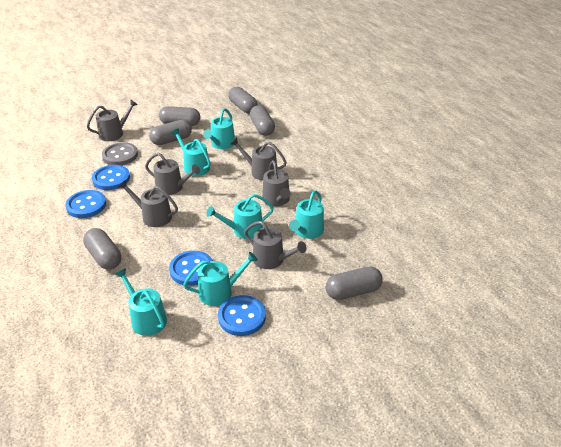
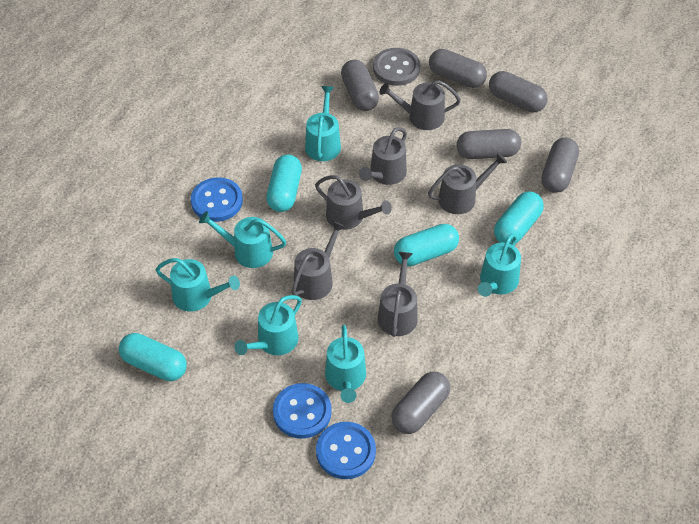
blue button: [65,190,106,218] [92,165,130,190] [169,251,213,286] [218,295,266,336] = 4 -> [191,177,243,222] [273,383,332,439] [316,422,376,479] = 3
turquoise capsule: none = 0 -> [119,333,187,381] [266,155,302,212] [394,224,459,266] [494,191,544,244] = 4

